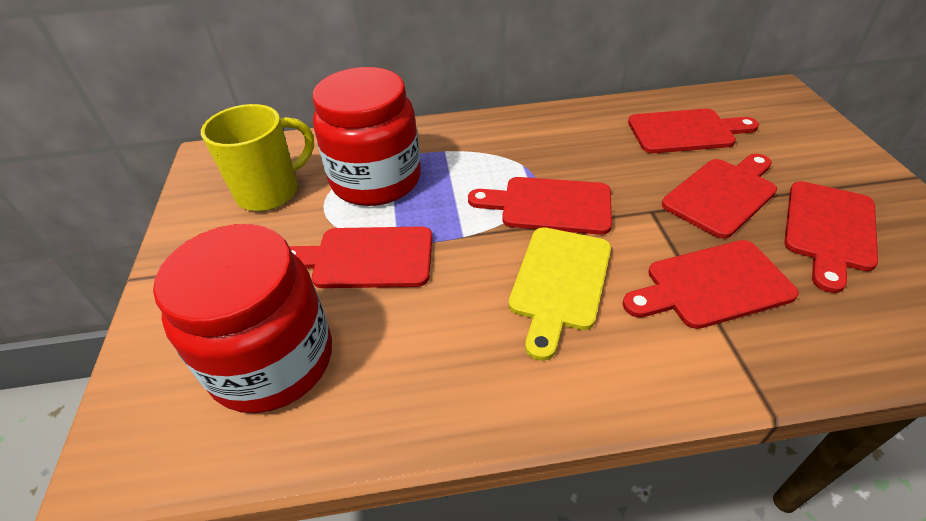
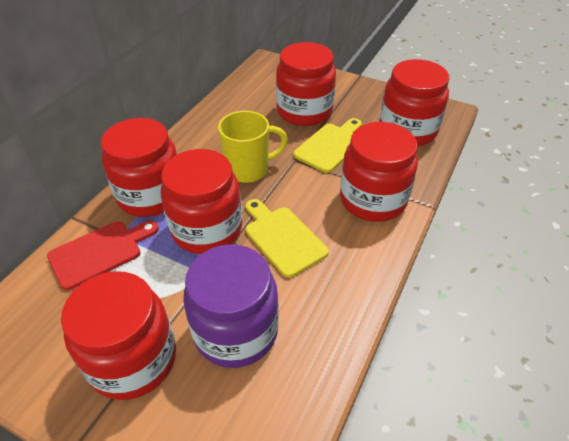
purple jar: none = 0 -> [183,244,279,368] = 1
red cutting board: [289,227,432,288] [468,177,612,235] [623,240,799,329] [628,109,759,153] [662,154,777,239] [784,181,878,293] = 6 -> [47,220,159,290] = 1
red jar: [153,224,332,413] [313,67,421,206] = 2 -> [61,271,176,400] [101,118,177,217] [161,149,242,254] [276,42,336,126] [340,122,418,222] [379,59,449,146] = 6
yellow cutting board: [509,227,611,361] = 1 -> [246,199,329,278] [293,118,362,173] = 2

